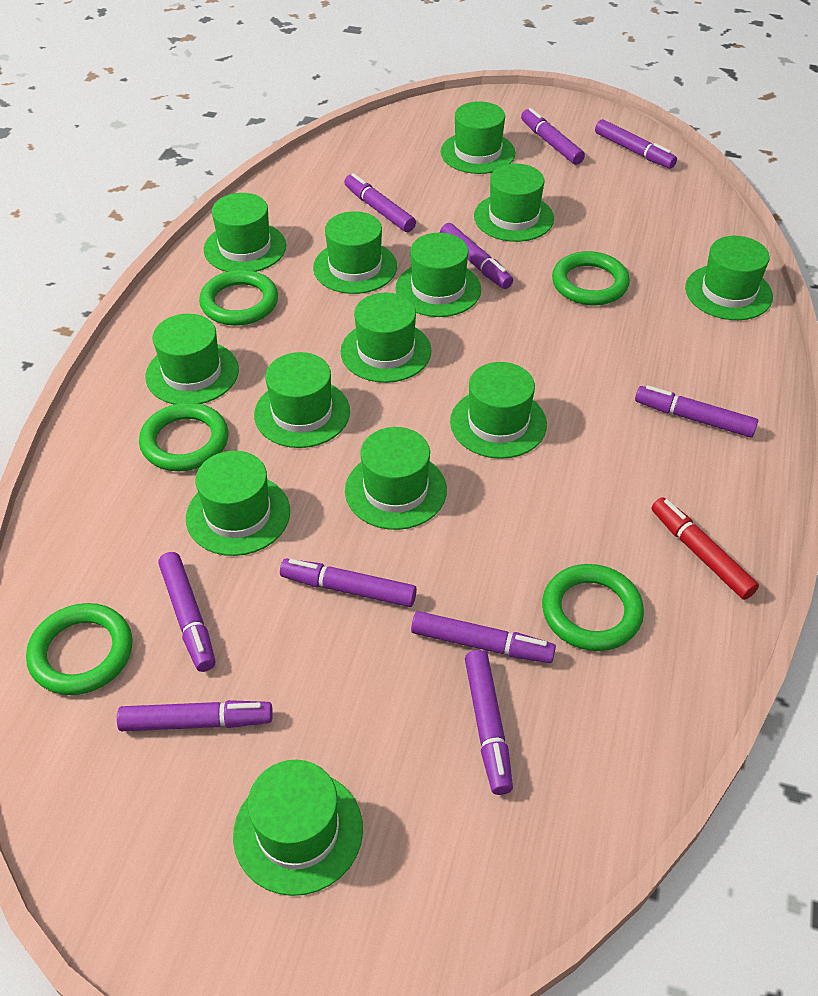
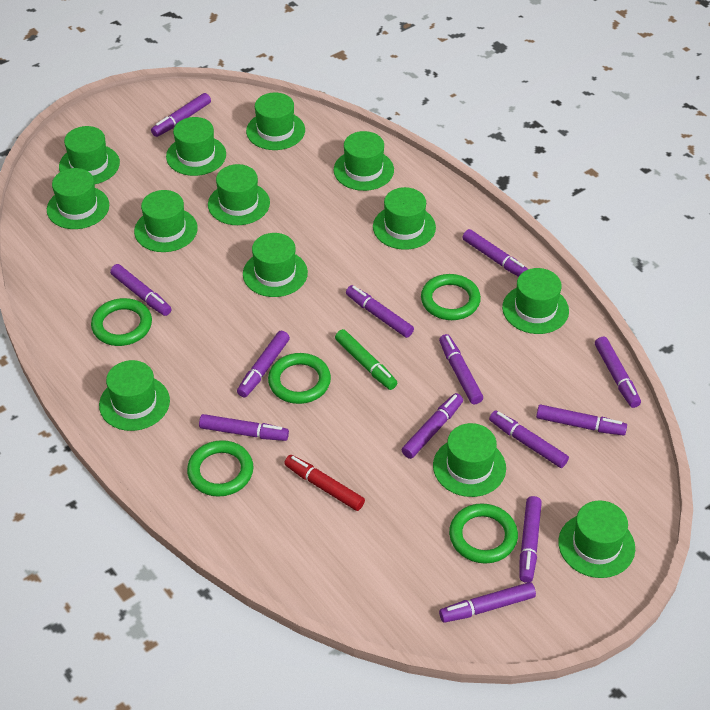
green marker: none = 0 -> [335,329,397,390] = 1
purple marker: [117,700,273,731] [158,552,215,672] [280,559,417,607] [344,173,416,232] [411,611,556,663] [440,223,513,289] [465,650,513,795] [521,108,585,165] [595,119,677,169] [635,385,758,438] = 10 -> [110,264,172,316] [151,93,211,137] [199,414,289,441] [237,331,290,397] [346,285,414,338] [402,393,463,459] [439,334,483,404] [439,582,536,623] [462,229,528,277] [489,410,569,468] [519,496,542,583] [536,404,627,436] [595,337,641,408] = 13

